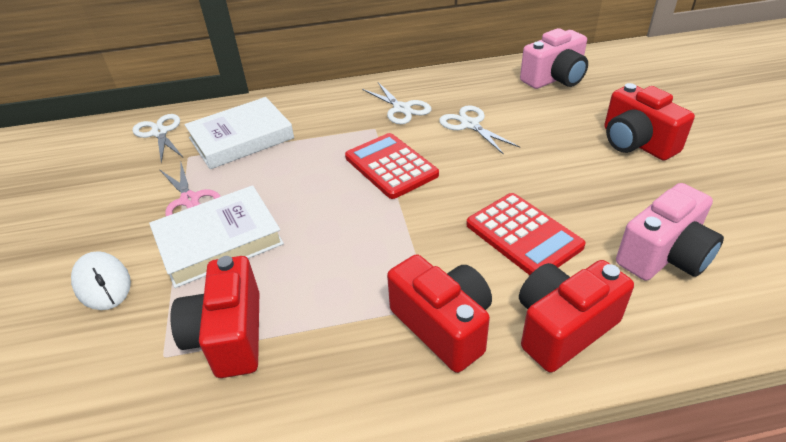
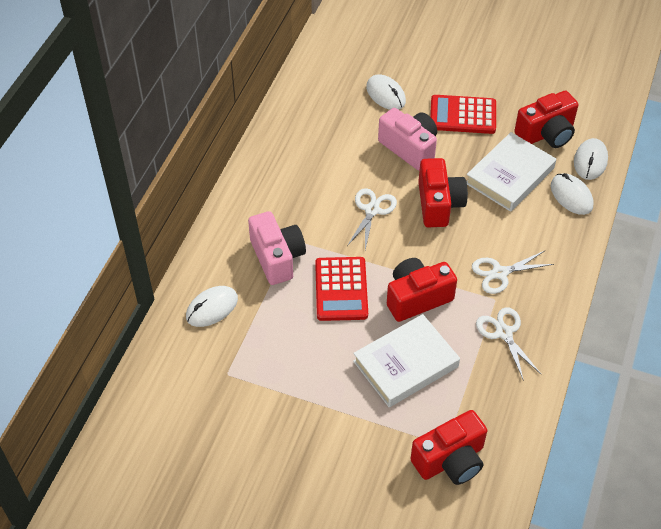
pink scissors: [159,163,221,216] = 1 -> none = 0
white mouse: [71,251,131,310] = 1 -> [186,286,238,327] [366,74,406,110] [551,173,593,215] [574,138,608,180] = 4

